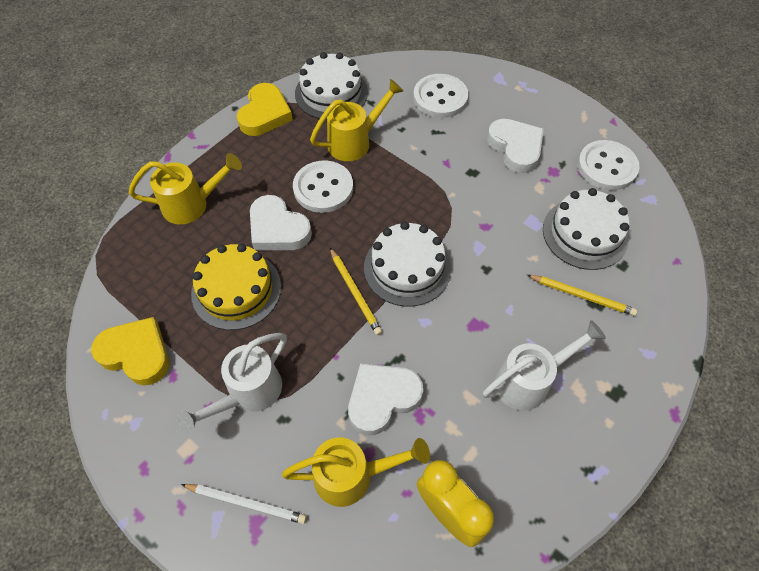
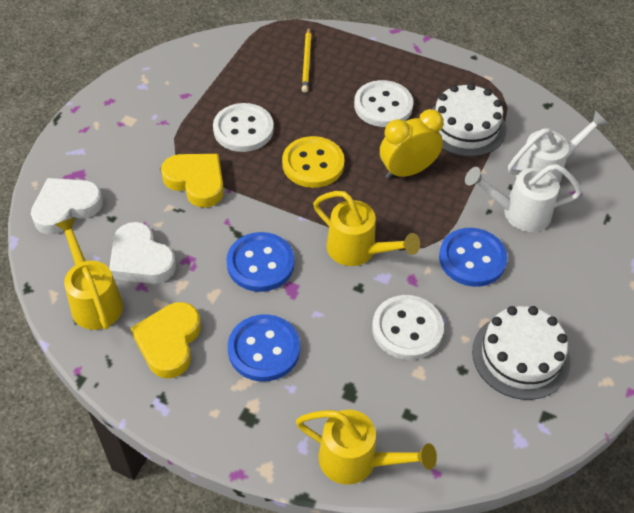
blue button: none = 0 -> [226,232,295,292] [228,314,300,382] [439,228,508,287] = 3
white cake: [295,52,368,120] [364,221,451,307] [543,188,629,270] = 3 -> [432,83,506,157] [472,306,570,400] = 2
white heart: [250,195,312,250] [348,363,423,435] [487,119,544,173] = 3 -> [31,178,103,234] [109,222,176,284] = 2
white pencil: [181,484,307,524] = 1 -> none = 0
yellow button: none = 0 -> [282,136,345,188] = 1
yellow cake: [191,244,281,330] = 1 -> none = 0
yellow pencil: [330,248,382,335] [527,275,637,316] = 2 -> [302,28,311,93] = 1

